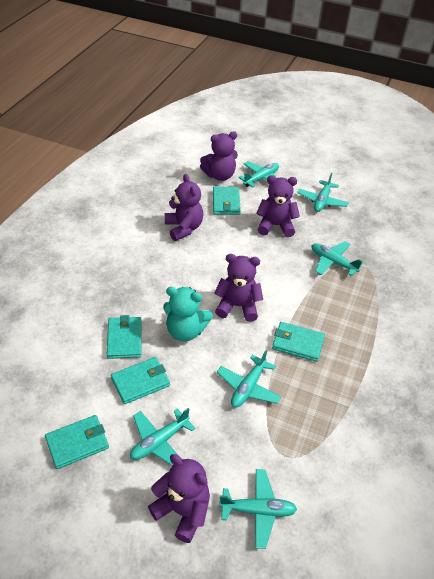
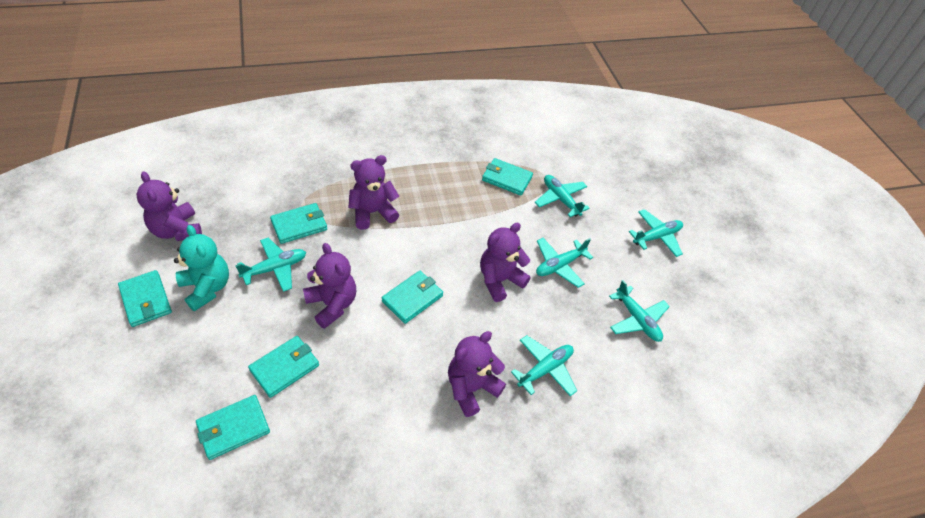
turquoise wallet: [45,415,109,469] [107,315,142,359] [111,357,170,404] [213,187,241,215] [272,322,325,362] = 5 -> [118,270,172,327] [196,395,270,460] [248,336,319,398] [270,203,327,244] [382,271,443,324] [482,158,533,196] = 6

